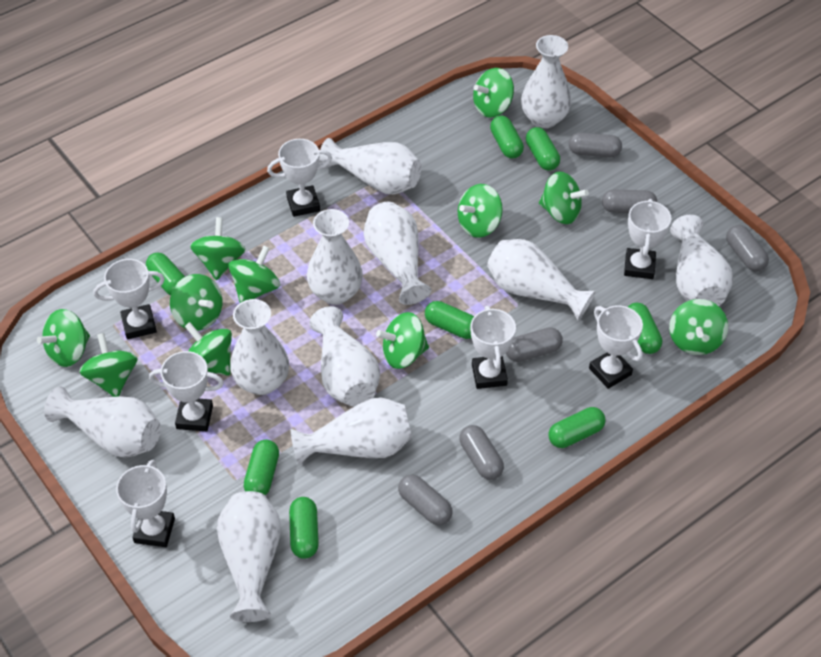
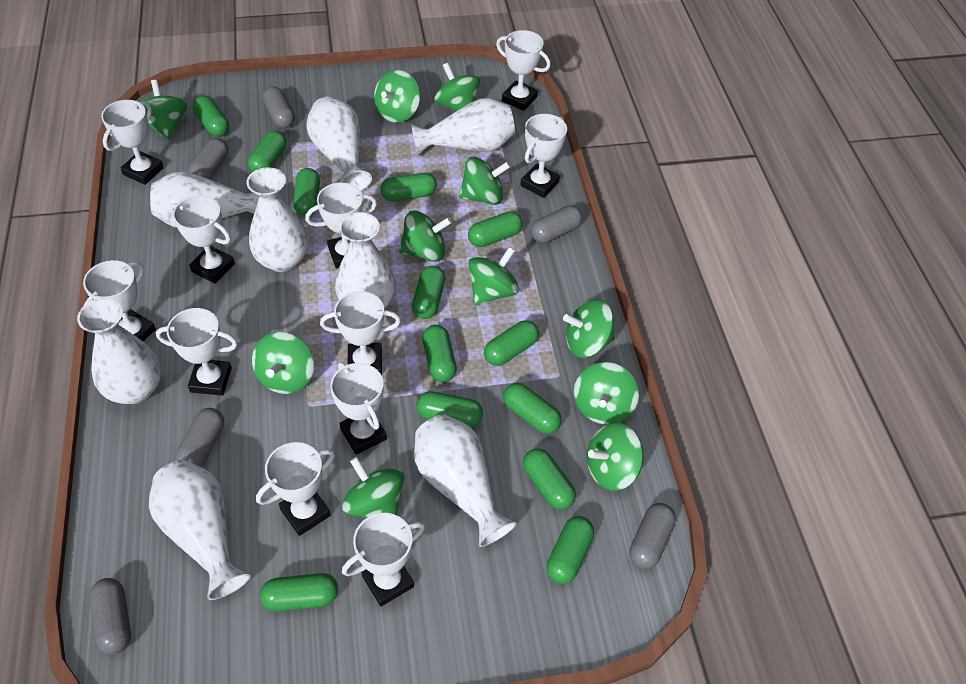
green capsule: [146,252,185,296] [244,440,279,495] [289,497,319,559] [425,301,474,339] [490,116,524,159] [526,127,560,171] [548,407,606,448] [628,303,662,354] = 8 -> [193,96,229,137] [248,130,286,172] [260,573,338,612] [293,168,320,216] [380,173,437,201] [412,266,446,319] [416,391,483,427] [423,325,457,382] [468,211,522,247] [484,320,539,366] [503,383,562,434] [523,448,576,510] [546,516,594,584] = 13
white trophy: [93,259,165,339] [116,460,175,547] [149,351,224,431] [267,139,332,217] [471,306,516,389] [589,305,643,389] [624,199,671,279] = 7 -> [83,260,156,341] [101,100,164,185] [156,308,238,396] [170,195,235,284] [256,442,335,536] [305,183,377,269] [320,291,401,376] [330,362,387,454] [342,513,425,606] [496,30,551,111] [520,114,567,198] = 11
white vase: [44,387,161,457] [217,491,281,622] [230,299,289,395] [291,397,412,465] [307,209,363,305] [309,306,380,407] [319,138,421,195] [364,202,432,305] [487,239,596,321] [521,35,571,128] [670,214,733,306] = 11 -> [77,298,161,404] [149,460,251,600] [150,171,259,228] [246,167,308,272] [306,96,372,191] [335,212,396,309] [411,98,515,156] [414,414,516,547] = 8

